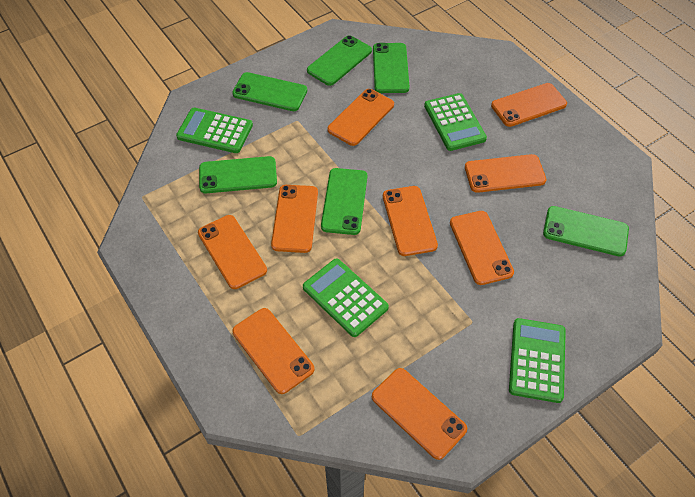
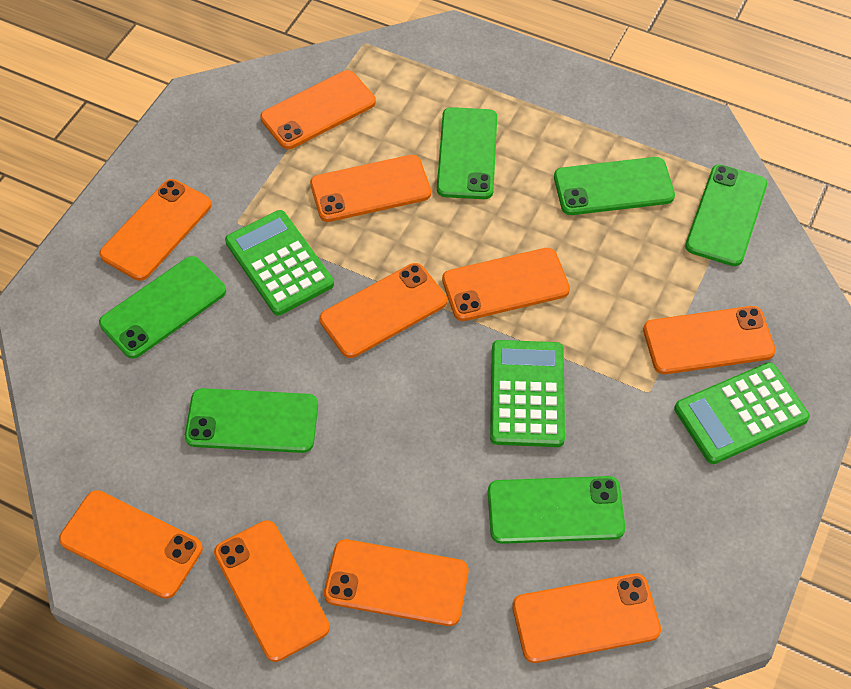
green calculator: [176,108,253,153] [303,258,389,337] [424,93,487,151] [509,318,566,403] = 4 -> [225,210,334,315] [490,340,565,447] [674,362,810,464] = 3
orange phone: [198,215,267,289] [232,308,315,394] [271,185,318,253] [328,89,394,146] [372,368,467,460] [383,186,438,256] [450,211,514,285] [465,154,546,193] [491,83,567,127] = 9 -> [59,490,203,599] [99,179,212,281] [214,520,330,662] [260,70,376,149] [310,155,431,222] [319,263,447,358] [324,539,469,626] [442,248,570,321] [512,573,661,663] [643,306,776,374] = 10

